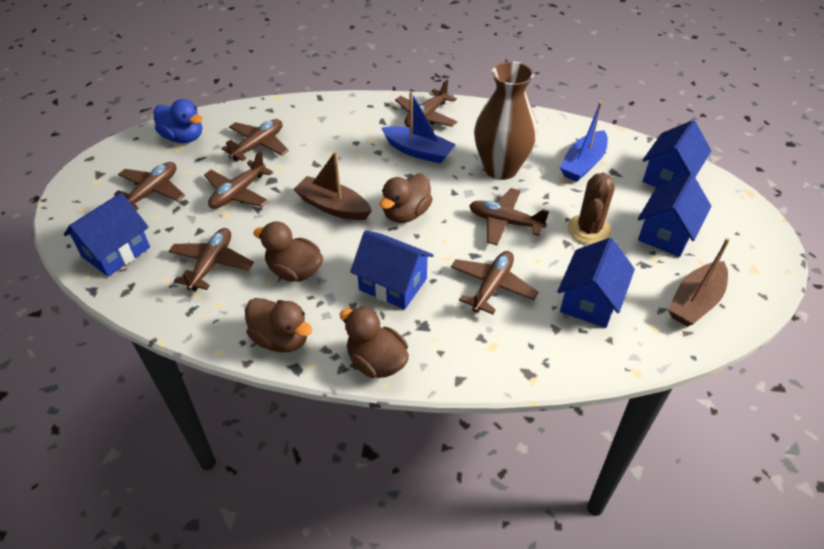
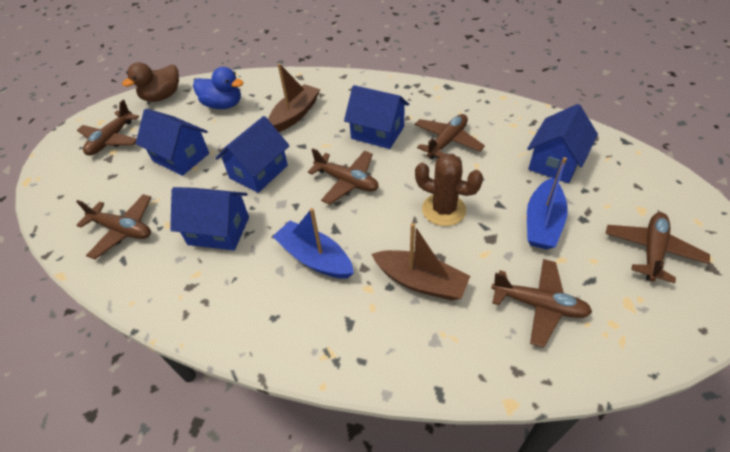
brown duck: [245,298,312,352] [253,222,323,282] [340,307,409,378] [380,174,433,223] = 4 -> [122,62,179,102] = 1
brown plane: [114,162,185,211] [168,228,254,291] [204,151,273,209] [221,119,289,161] [395,80,457,127] [451,251,539,314] [469,188,549,245] = 7 -> [76,194,152,259] [77,100,139,156] [308,148,379,205] [414,114,485,159] [491,259,592,348] [605,212,710,283] = 6
brown vase: [474,61,537,180] = 1 -> none = 0

